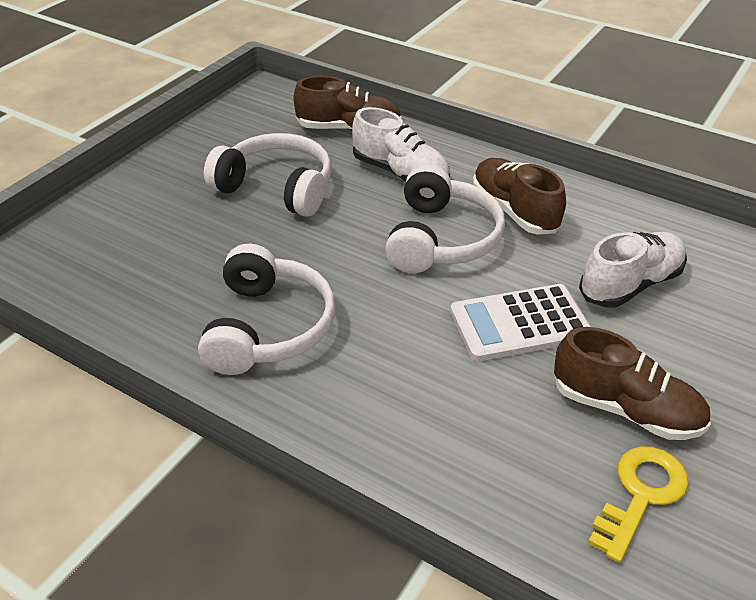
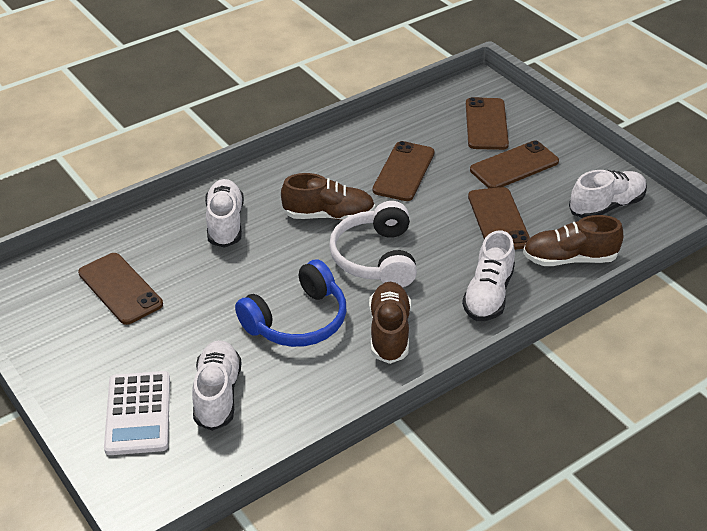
blue headphones: none = 0 -> [235,259,346,347] = 1
brown phone: none = 0 -> [78,253,163,325] [373,141,435,201] [466,97,509,150] [468,187,530,250] [470,140,559,188] = 5
white headphones: [198,244,335,375] [204,133,332,217] [385,165,505,273] = 3 -> [329,201,417,288] = 1
white shoe: [352,107,450,182] [579,232,687,308] = 2 -> [192,340,241,431] [205,179,244,248] [462,230,515,321] [569,170,647,218] = 4
yellow key: [588,446,688,563] = 1 -> none = 0

